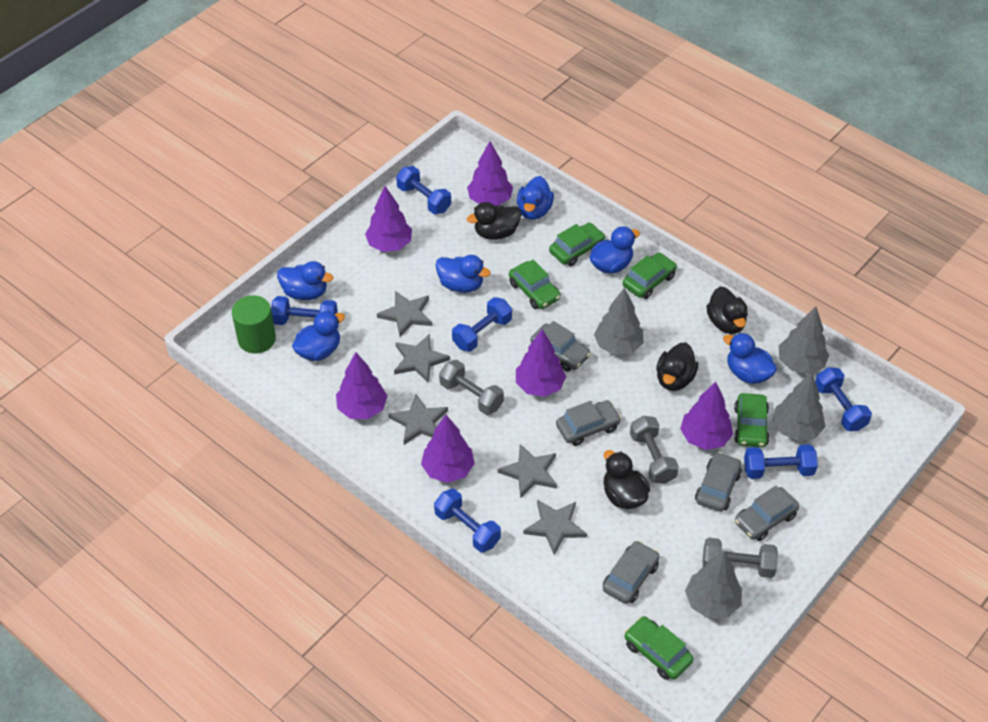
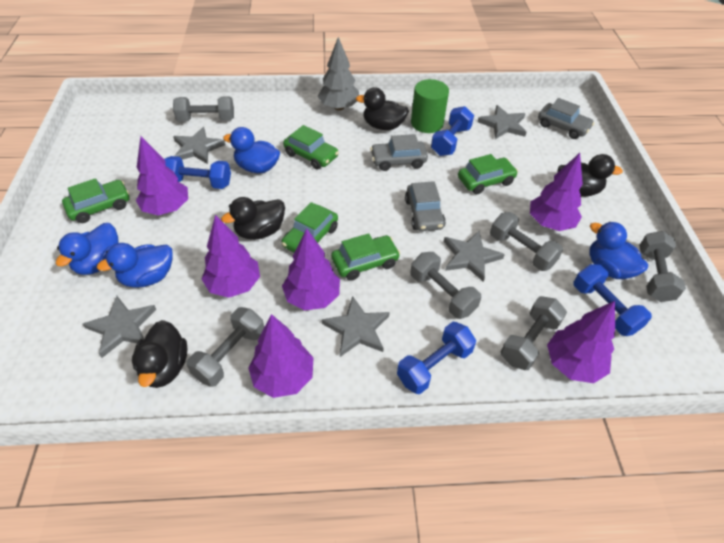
blue duck: [277,261,333,300] [292,311,345,361] [435,255,491,293] [517,176,554,220] [590,226,640,274] [723,333,777,384] = 6 -> [56,223,119,275] [97,243,173,288] [223,127,280,173] [589,222,648,279] = 4
blue dumbbell: [271,296,338,325] [396,166,451,214] [434,489,501,553] [452,297,512,352] [744,444,818,479] [815,367,872,431] = 6 -> [164,156,231,189] [397,322,476,394] [431,106,474,156] [574,264,652,336] = 4
grey car: [531,321,591,372] [556,400,621,446] [603,541,659,604] [695,452,742,512] [735,486,799,541] = 5 -> [370,134,428,171] [405,181,446,231] [538,98,594,139] = 3
grey dumbbell: [439,360,504,415] [630,416,679,484] [703,538,778,578] = 3 -> [173,97,234,122] [186,307,264,387] [411,252,481,319] [490,212,563,271] [501,296,567,370] [639,231,686,302] = 6
grey tree: [594,288,644,355] [685,551,742,619] [773,373,825,441] [779,307,829,374] = 4 -> [318,37,359,111] = 1

